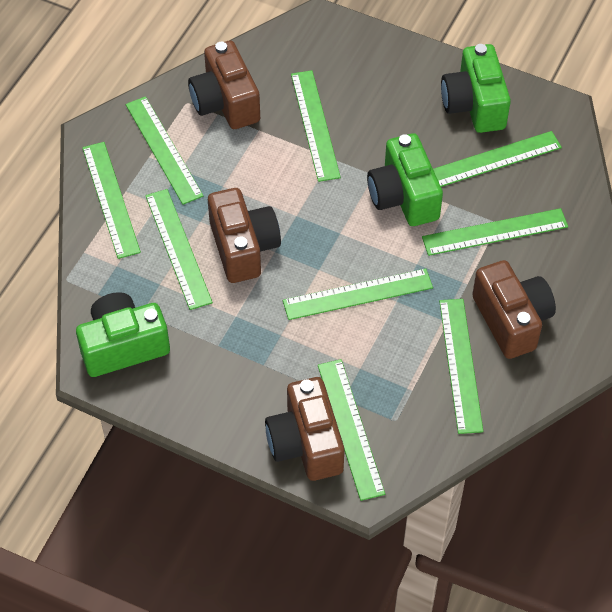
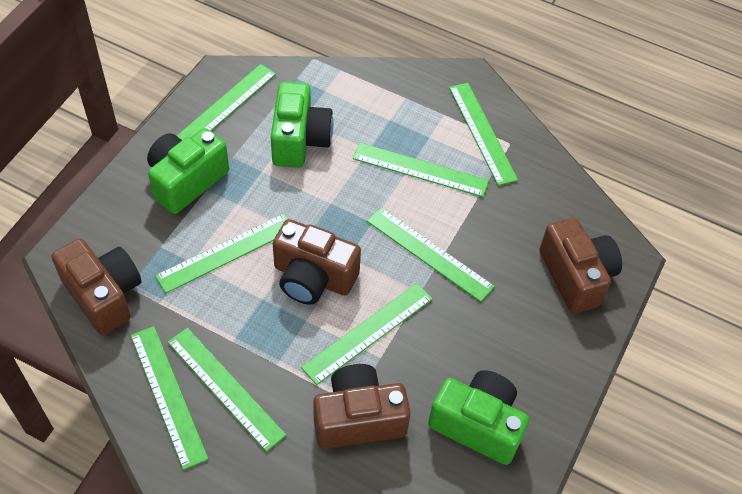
green ruler: [82,142,141,259] [126,96,204,205] [145,189,213,310] [283,268,433,320] [291,70,341,182] [318,359,385,501] [422,208,568,256] [433,131,562,187] [439,299,483,434] = 9 -> [130,326,209,470] [155,213,288,293] [168,328,287,452] [177,64,276,140] [301,283,433,385] [353,143,489,197] [367,207,495,302] [449,83,518,186] = 8

